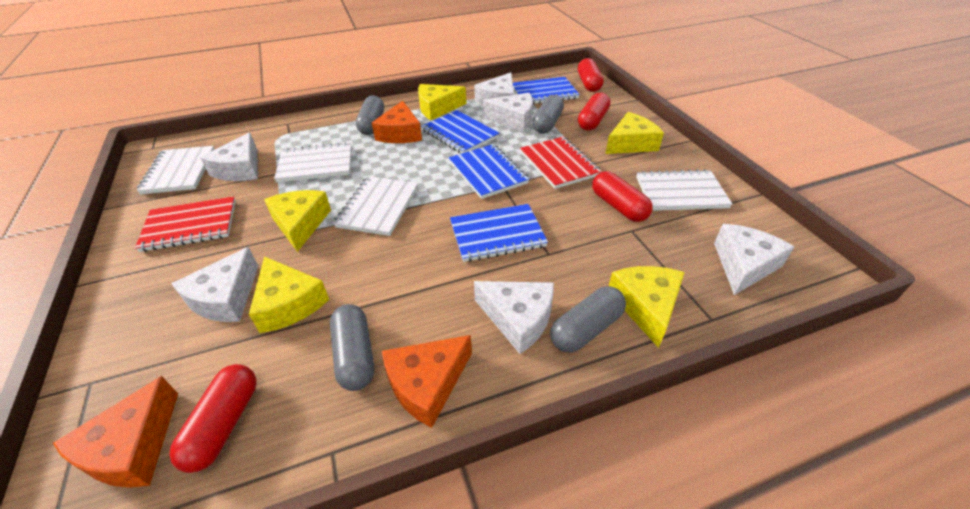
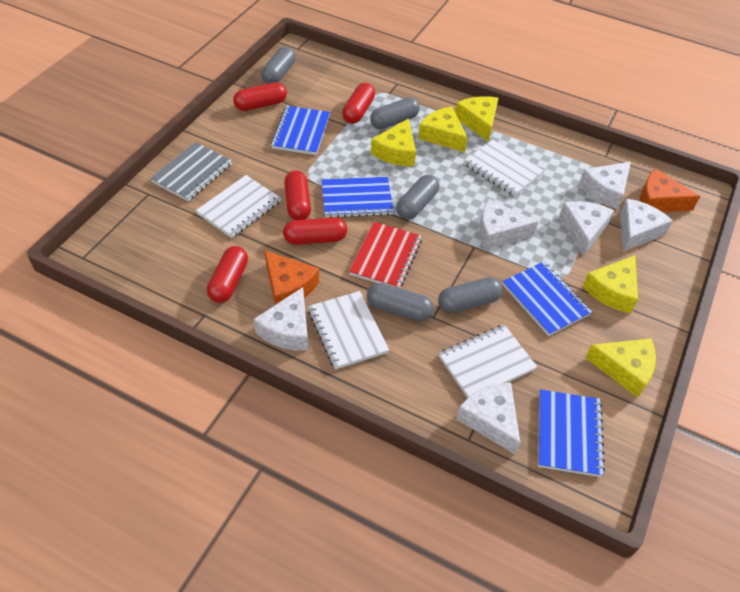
grey capsule: [330,304,374,391] [356,96,384,135] [532,95,564,133] [550,286,626,353] = 4 -> [261,47,296,84] [367,283,434,321] [370,97,420,130] [396,175,439,220] [438,277,503,313] = 5
grey notebook: none = 0 -> [150,142,232,201] = 1
orange cheese: [53,376,178,488] [372,101,422,143] [382,335,472,428] = 3 -> [265,251,319,305] [640,168,700,212] = 2
red capsule: [170,364,256,473] [578,58,604,92] [578,92,610,131] [592,171,653,222] = 4 -> [207,246,248,303] [233,82,287,111] [283,217,347,245] [284,170,311,220] [342,83,375,124] = 5
red notebook: [135,196,236,252] [520,137,602,189] = 2 -> [349,222,422,288] = 1

